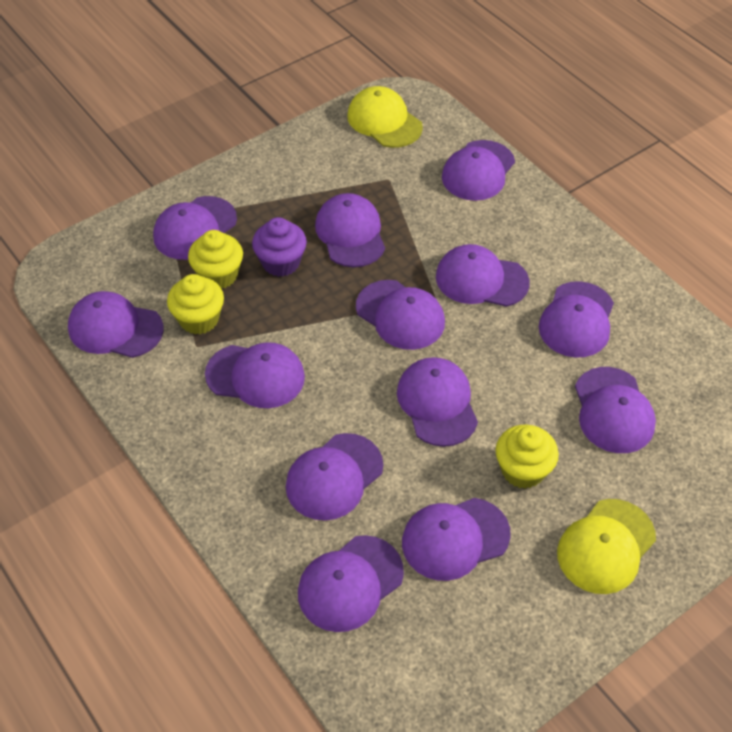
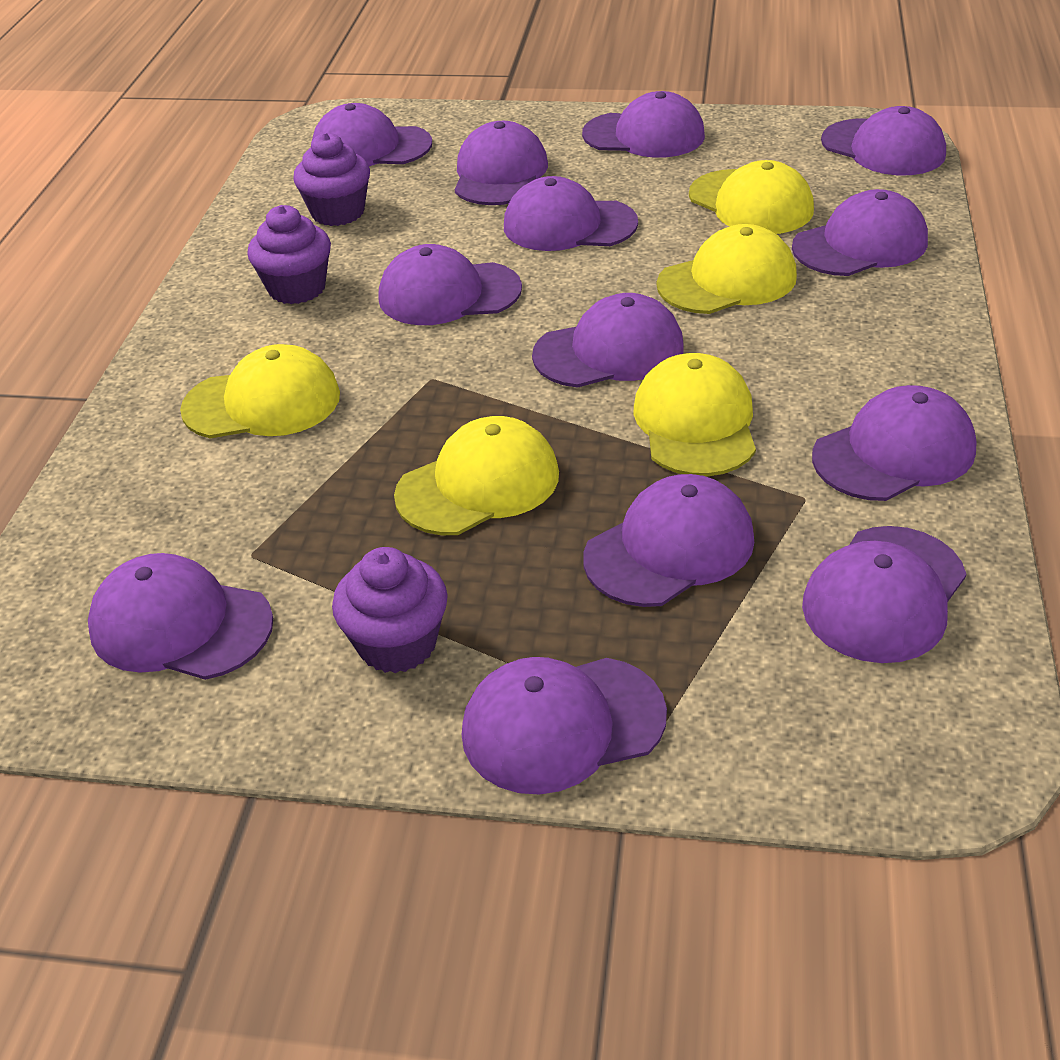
purple cupcake: [252,217,307,277] = 1 -> [247,205,331,304] [293,132,370,226] [332,547,448,673] = 3
yellow cap: [347,86,423,148] [557,499,656,594] = 2 -> [180,344,340,438] [394,416,559,535] [633,353,756,476] [657,224,797,314] [689,160,814,234] = 5
yellow cupcake: [167,274,224,334] [188,230,243,289] [495,424,559,489] = 3 -> none = 0

